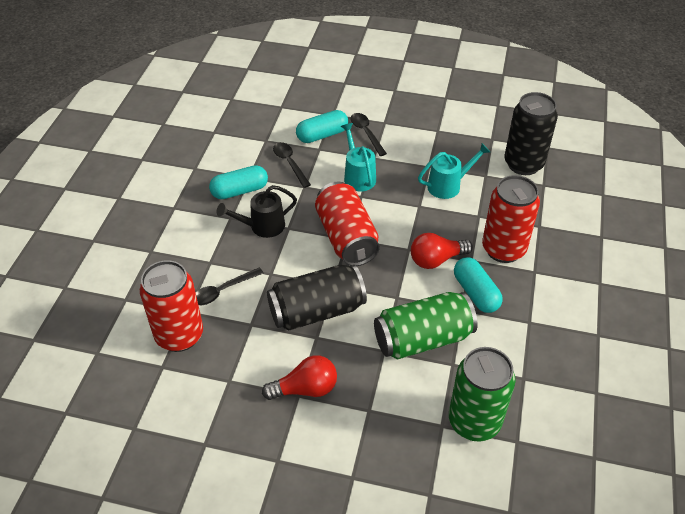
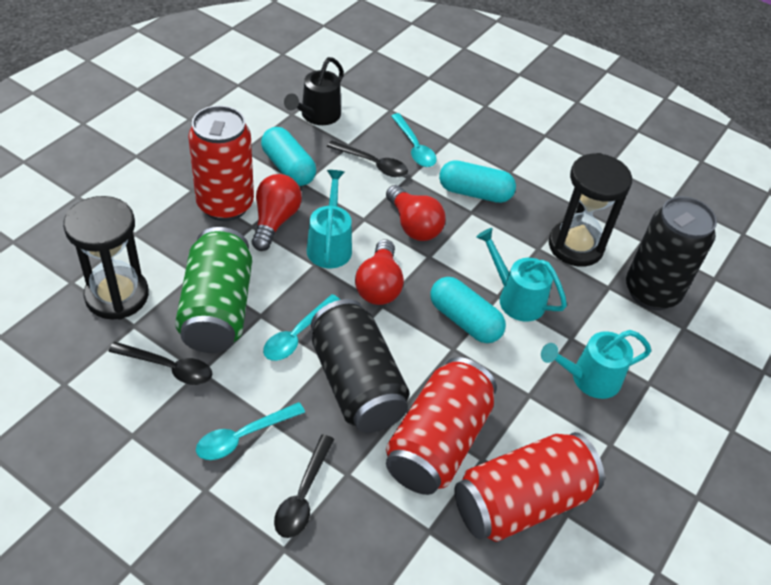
black hourglass: none = 0 -> [63,196,149,320] [549,153,632,267] = 2
green can: [374,292,478,359] [449,347,516,442] = 2 -> [175,227,252,353] = 1
red light bulb: [262,355,337,400] [411,233,473,269] = 2 -> [252,174,302,251] [355,239,404,305] [386,185,446,241] = 3
turquoise spoon: none = 0 -> [196,402,305,460] [263,294,340,361] [391,113,437,167] = 3
turquoise watering can: [341,123,376,191] [418,143,490,199] = 2 -> [307,170,352,268] [476,228,567,322] [541,330,651,399] = 3

